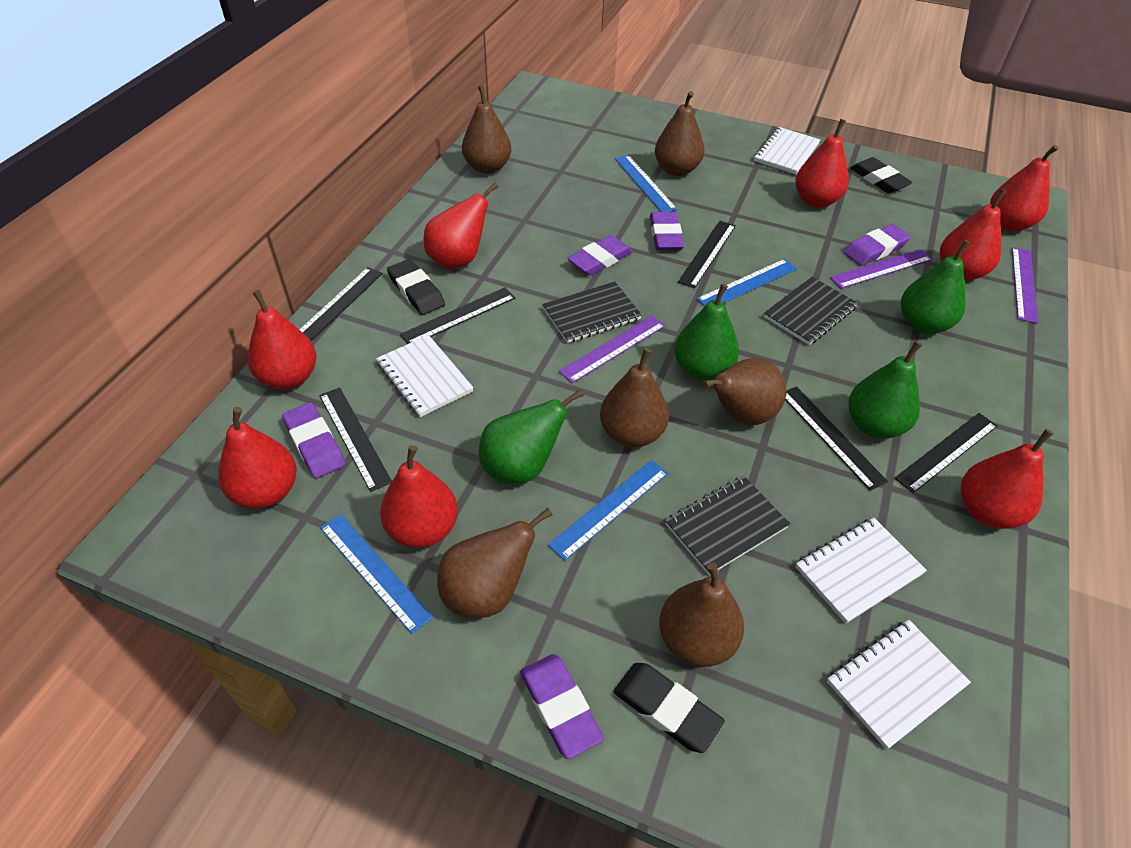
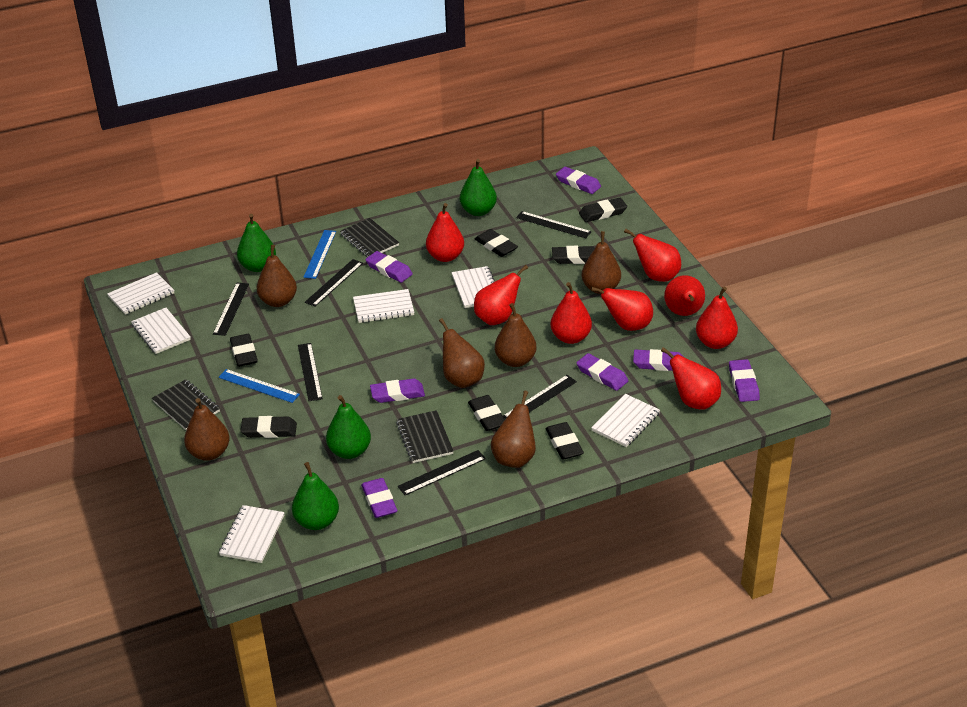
black eraser: [387,259,445,315] [613,663,725,753] [850,157,912,193] = 3 -> [230,334,258,367] [240,416,297,438] [468,395,505,431] [475,229,518,257] [546,422,584,460] [552,246,595,264] [579,198,627,222] = 7
blue ruler: [320,514,433,634] [548,460,668,561] [615,155,677,212] [697,259,797,306] = 4 -> [218,369,300,403] [303,230,336,279] = 2
purple eraser: [282,402,345,478] [520,654,604,759] [567,235,633,275] [650,212,684,250] [844,224,911,266] = 5 -> [361,478,398,518] [366,251,413,283] [370,379,425,403] [556,167,601,194] [577,353,628,391] [633,349,683,371] [729,359,760,402] = 7
purple ruler: [559,315,666,383] [830,249,933,289] [1012,247,1038,323] = 3 -> none = 0
white notebook: [376,335,474,417] [754,127,820,174] [796,517,927,624] [827,620,971,750] = 4 -> [107,272,175,315] [131,308,191,354] [219,505,285,563] [353,289,414,323] [452,266,495,308] [591,394,660,447] = 6

